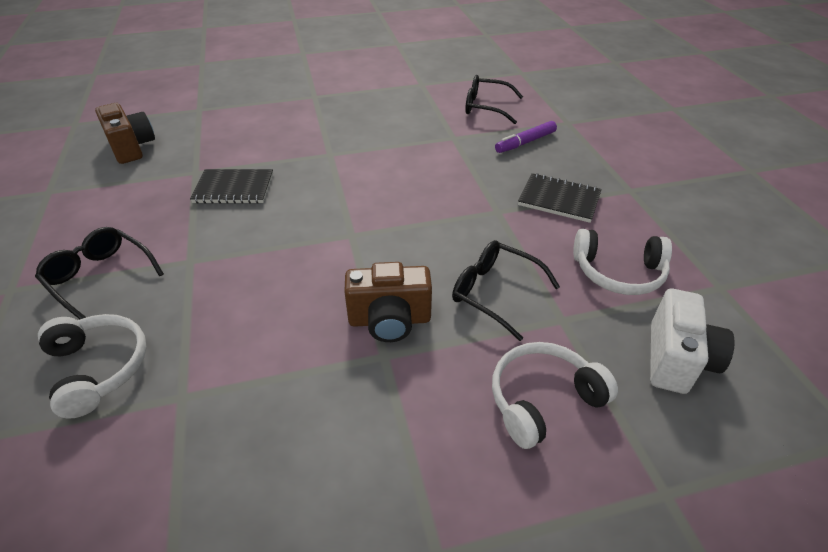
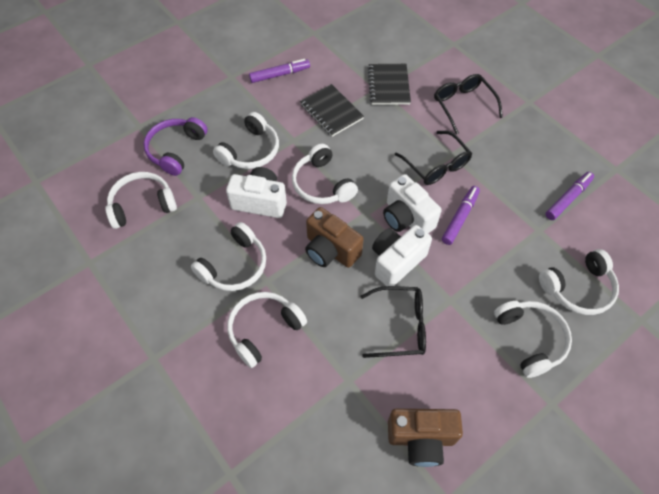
purple headphones: none = 0 -> [143,117,208,176] = 1
purple marker: [495,121,557,153] = 1 -> [249,59,310,83] [442,186,480,245] [546,172,594,220] = 3
white camera: [650,289,735,394] = 1 -> [226,167,287,218] [372,225,432,286] [383,174,442,233] = 3
white headphones: [38,314,147,418] [492,342,618,449] [573,229,672,295] = 3 -> [105,172,177,229] [191,222,266,291] [213,112,279,169] [227,292,307,368] [292,144,358,204] [494,301,572,378] [539,249,619,315] = 7

